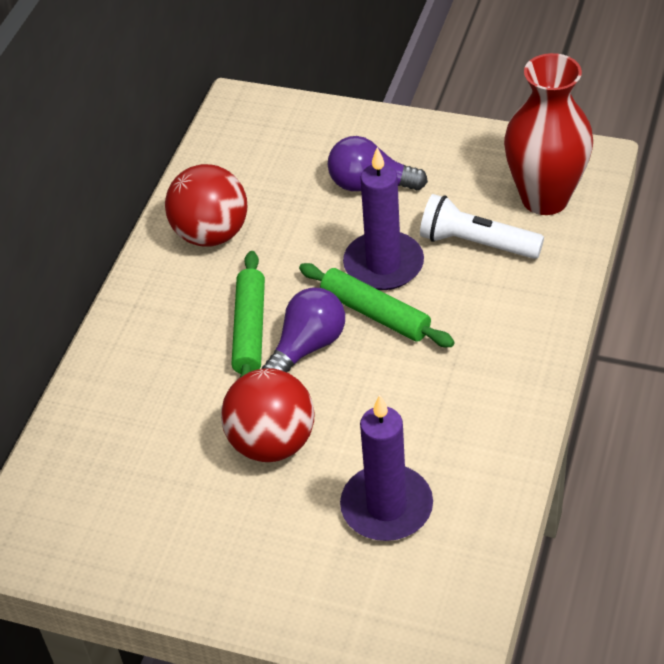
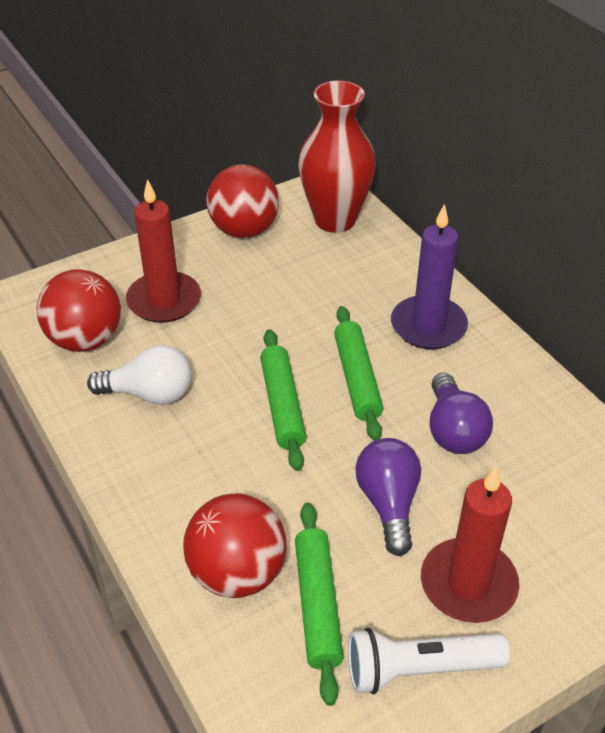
green rolling pin: [231,251,265,377] [299,263,455,347] = 2 -> [260,329,307,471] [295,503,344,706] [334,306,383,441] = 3
purple candle: [340,394,433,541] [343,147,424,290] = 2 -> [391,204,468,349] = 1
red ball: [165,164,247,246] [221,368,315,462] = 2 -> [37,269,121,352] [183,493,286,598] [206,164,279,238] = 3
red candle: none = 0 -> [126,179,201,323] [421,466,519,623] = 2
white light bulb: none = 0 -> [87,345,192,405] = 1

